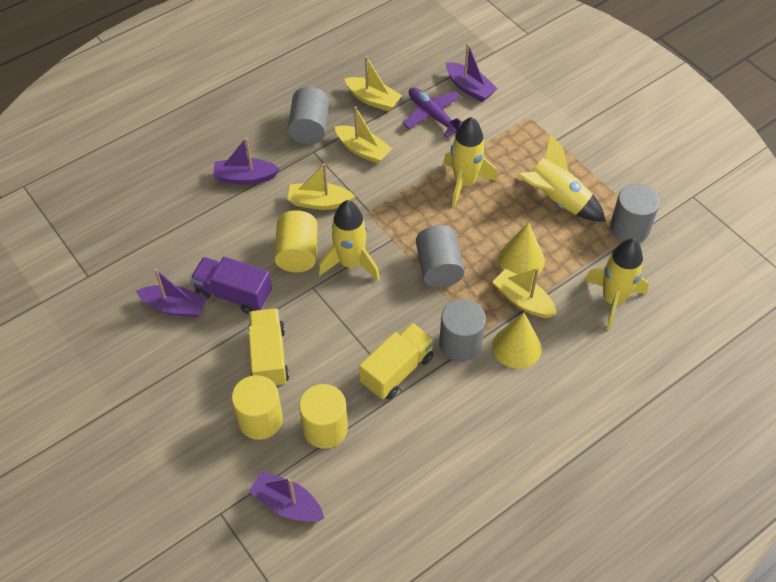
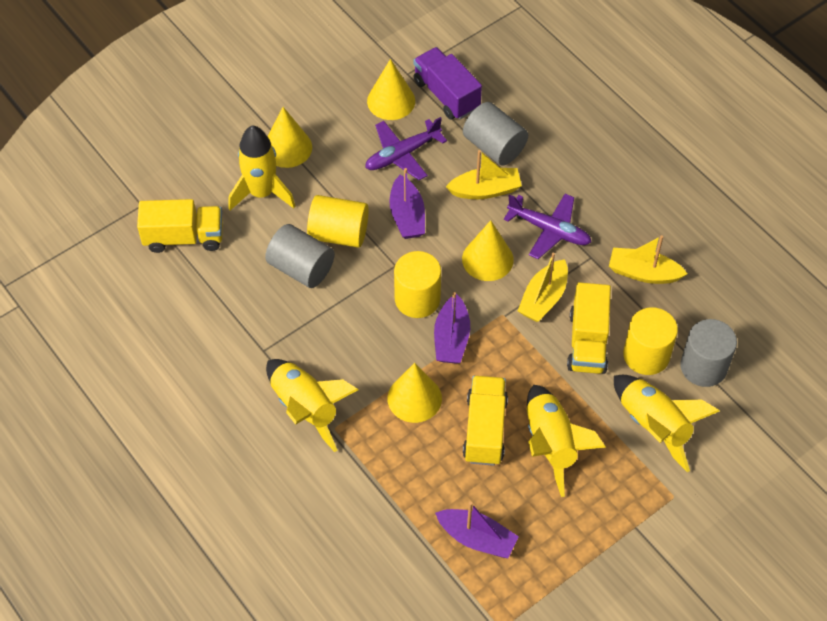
grey cylinder: [288,87,329,144] [416,225,464,287] [439,299,486,362] [610,184,660,243] = 4 -> [265,224,335,288] [463,102,528,166] [680,319,737,387] = 3
purple boat: [136,268,207,318] [213,137,280,185] [249,471,324,522] [446,43,498,102] = 4 -> [389,168,425,239] [434,292,470,364] [435,502,519,558] = 3
purple plane: [403,88,464,137] = 1 -> [365,117,447,180] [504,194,591,259] = 2
yellow boat: [287,163,355,210] [335,106,392,164] [344,56,402,111] [493,268,557,318] = 4 -> [446,150,522,199] [518,253,568,322] [609,235,687,284] = 3
yellow cone: [492,313,541,369] [498,222,545,275] = 2 -> [268,107,312,168] [367,59,415,120] [387,363,442,423] [462,220,514,281] = 4
yellow truck: [248,308,289,387] [359,323,435,399] = 2 -> [137,199,223,253] [463,376,508,466] [567,282,611,374] = 3

